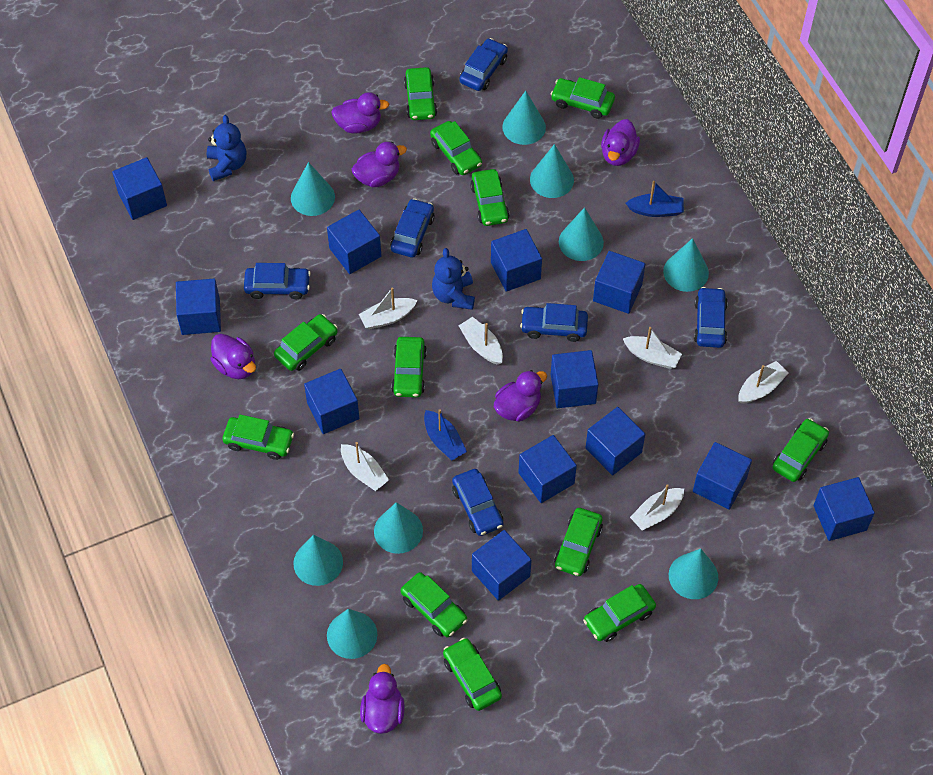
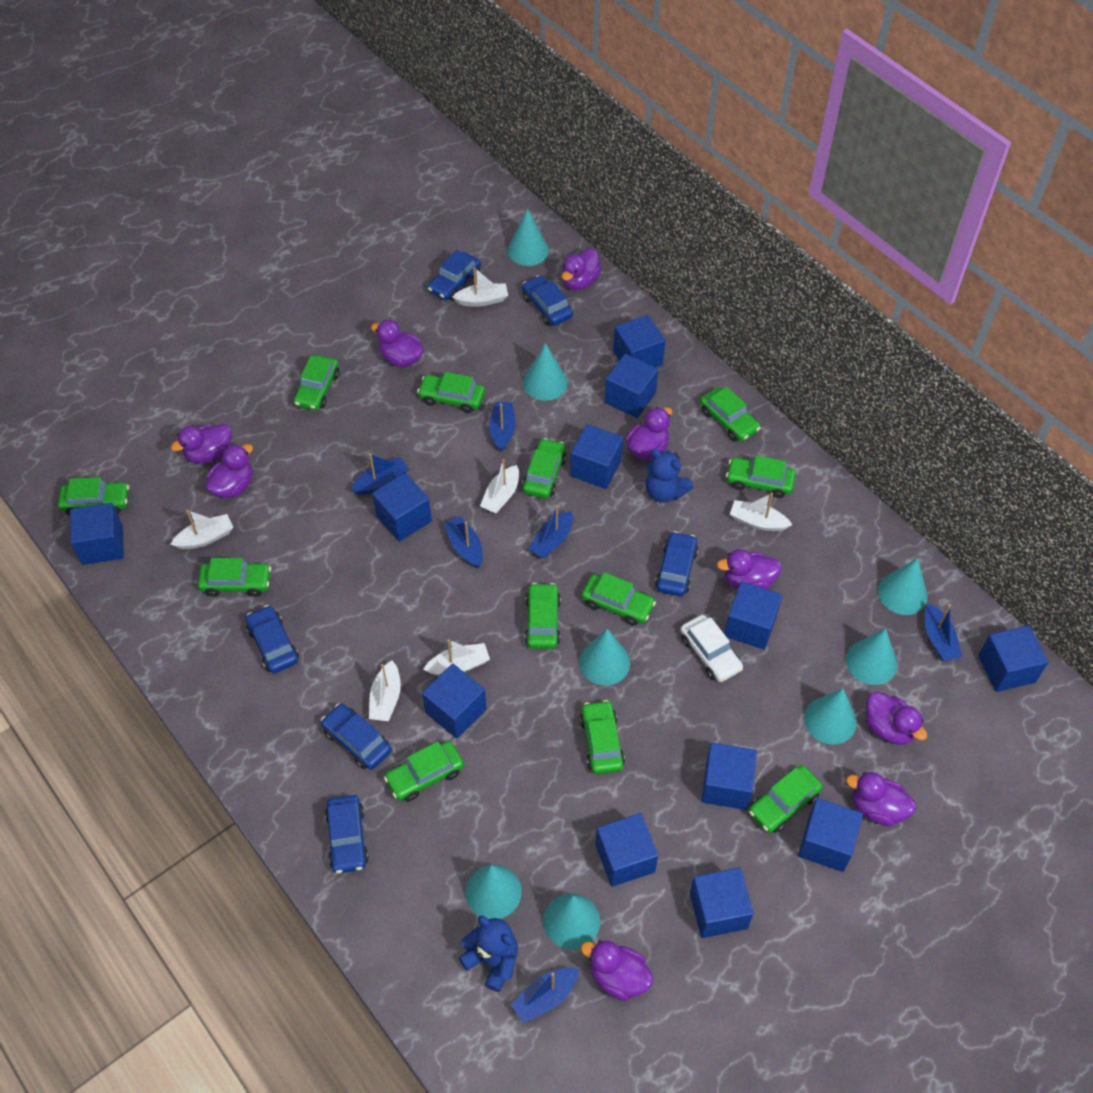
blue boat: [424,409,467,461] [626,181,684,217] = 2 -> [351,453,409,495] [444,516,483,568] [489,402,515,452] [510,968,579,1023] [528,505,573,559] [925,603,962,661] = 6
purple duck: [210,334,256,379] [331,92,389,134] [352,142,407,187] [360,664,405,734] [494,370,547,422] [601,119,640,166] = 6 -> [171,424,231,464] [206,444,253,498] [371,320,424,367] [561,248,601,290] [581,940,653,1001] [626,407,672,460] [717,549,782,589] [846,772,916,827] [866,692,927,745] = 9
turquoise cone: [291,162,335,216] [293,535,343,586] [327,609,377,659] [374,502,423,554] [502,91,546,145] [530,144,574,198] [559,207,604,261] [663,238,709,292] [669,549,718,599] = 9 -> [466,865,522,919] [507,209,549,266] [523,343,568,401] [543,893,600,950] [579,629,630,685] [804,688,857,745] [846,628,897,685] [878,558,928,615] = 8
white car: none = 0 -> [680,615,743,682] = 1

